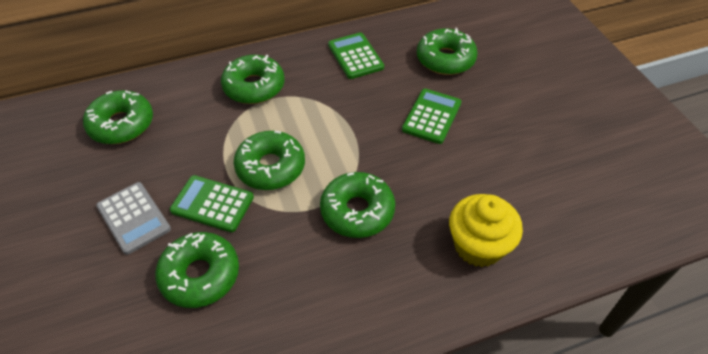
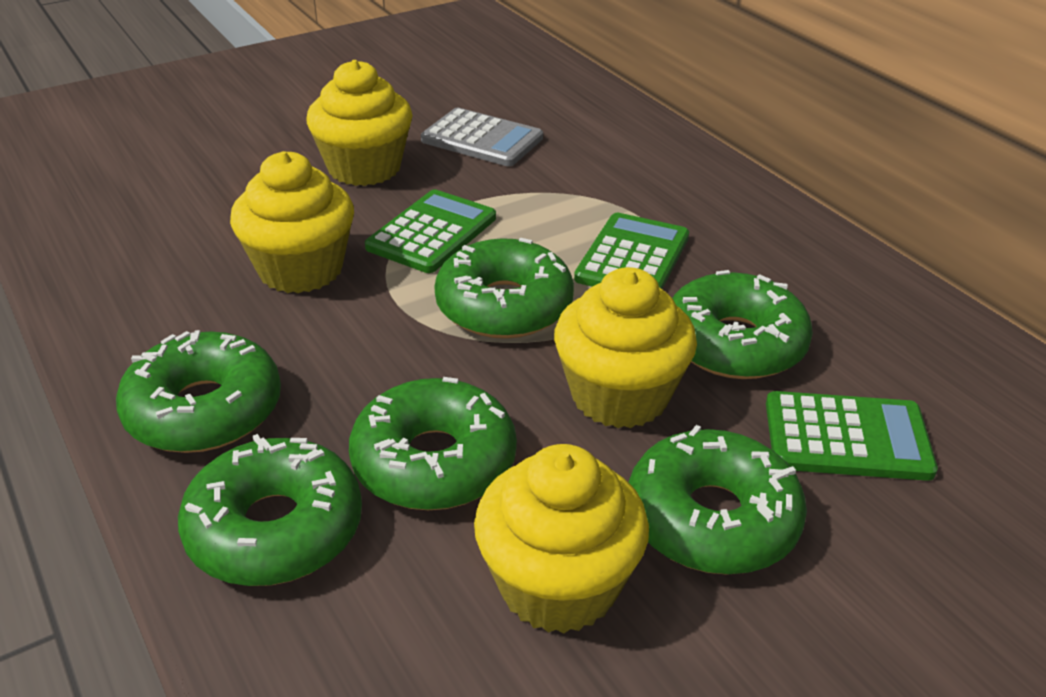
yellow cupcake: [449,194,523,267] = 1 -> [230,151,354,293] [306,60,413,186] [474,444,649,633] [554,267,697,428] = 4

